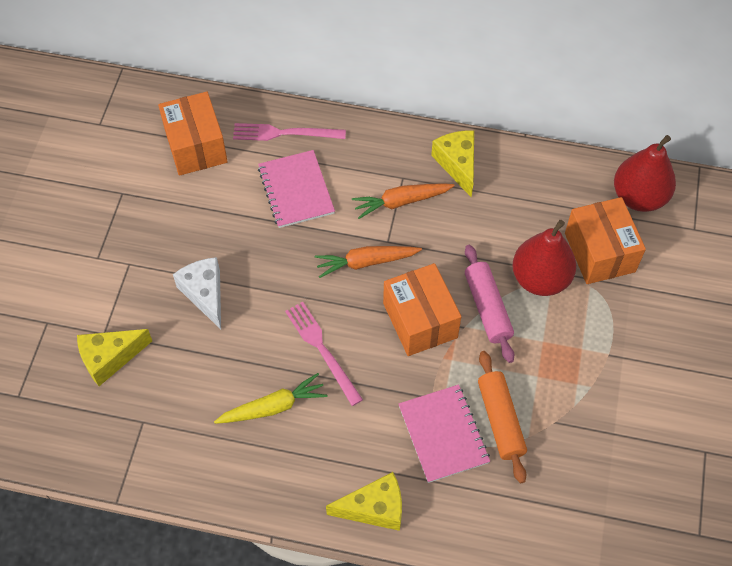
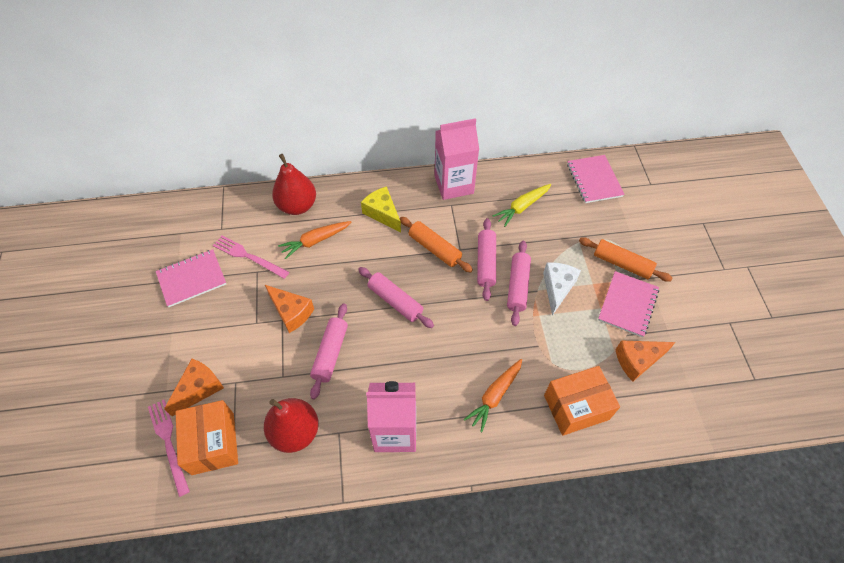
orange box: [158,92,228,176] [383,263,461,356] [565,197,646,284] = 3 -> [176,400,238,475] [544,366,620,436] = 2
orange cheese: none = 0 -> [164,359,224,416] [265,285,314,333] [615,341,675,381] = 3
orange rolling pin: [478,351,527,483] = 1 -> [400,217,473,273] [579,237,673,282] = 2
pink carton: none = 0 -> [366,381,416,452] [434,118,479,200] = 2
pink notebook: [258,150,335,228] [399,385,490,483] = 2 -> [156,249,226,307] [567,155,625,203] [598,271,659,337] = 3
pink rolling pin: [465,245,514,363] = 1 -> [310,303,348,400] [358,267,434,328] [477,218,496,301] [507,241,531,326] = 4
yellow cheese: [77,329,152,386] [326,472,402,531] [431,130,474,197] = 3 -> [361,186,401,233] = 1

